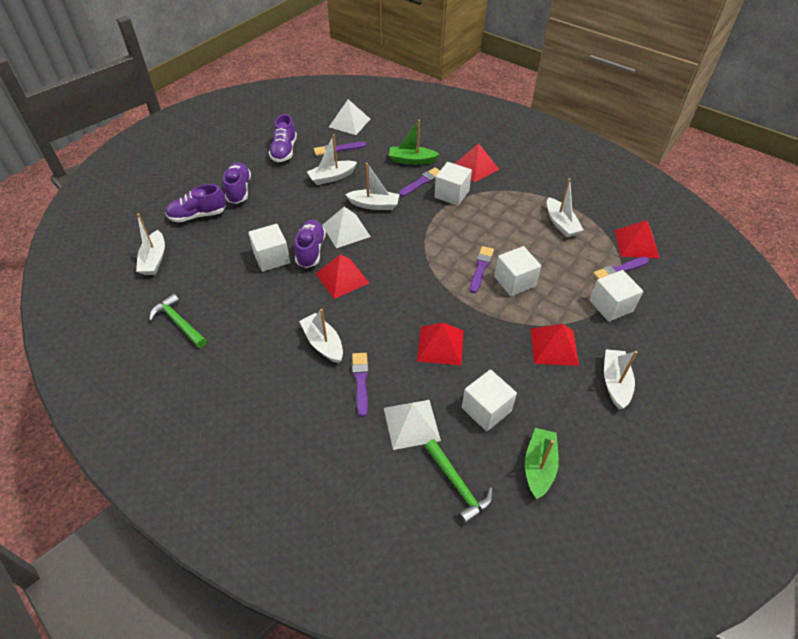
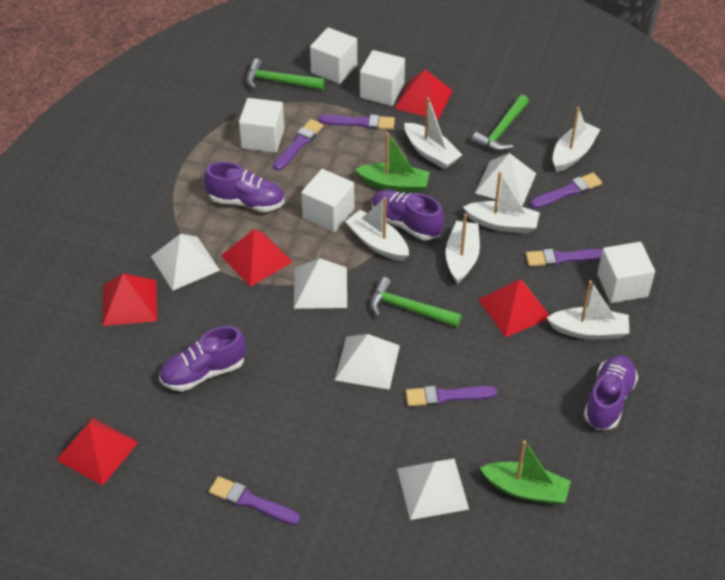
green hammer: [149,293,207,348] [424,439,493,525] = 2 -> [246,59,325,90] [370,277,462,327] [471,95,529,152] = 3
purple brush: [314,142,366,156] [352,353,369,417] [399,167,440,197] [470,246,494,293] [593,257,649,279] = 5 -> [209,476,300,525] [273,119,323,171] [319,114,395,130] [406,386,497,406] [526,249,603,266] [530,173,602,209] = 6
white pyramid: [322,207,371,248] [329,99,370,135] [384,400,441,450] = 3 -> [151,234,220,291] [294,258,347,309] [335,334,400,390] [397,459,469,520] [475,153,536,206] = 5

